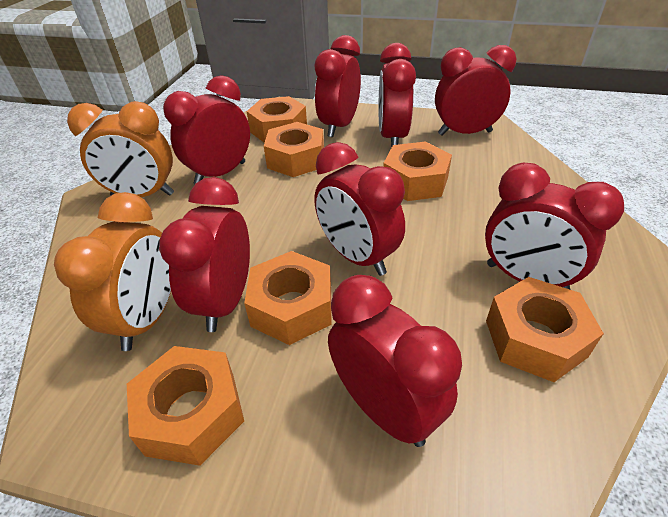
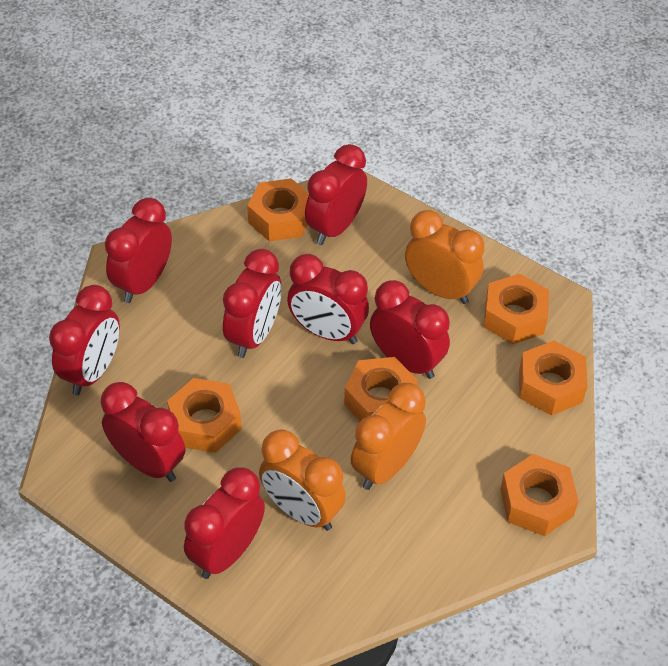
orange clock: [54,192,171,351] [67,101,174,197] = 2 -> [259,430,346,531] [351,383,426,490] [405,210,484,304] = 3

